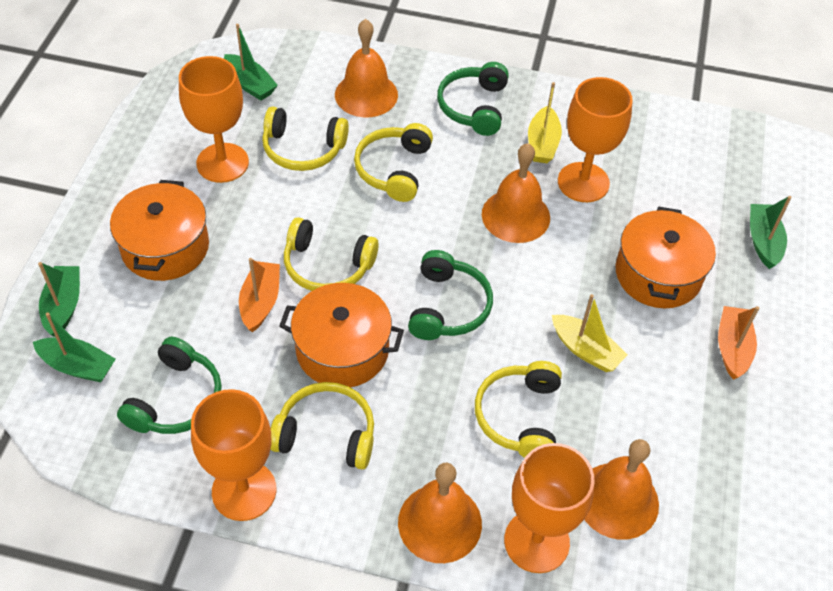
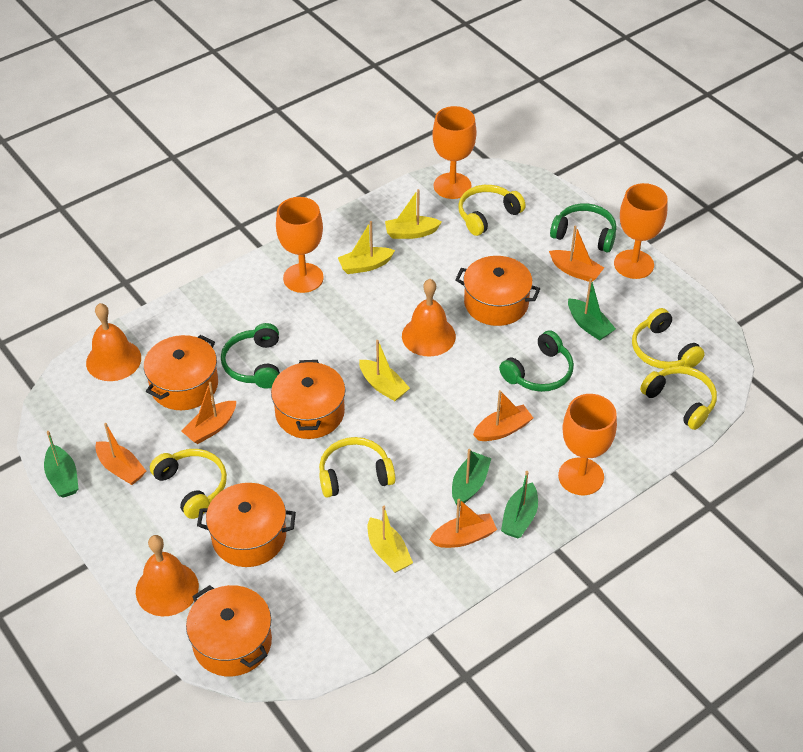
orange bell: [335,19,398,117] [398,463,482,563] [482,143,550,243] [584,439,659,540] = 4 -> [86,303,141,381] [136,535,199,617] [402,279,456,356] = 3
orange boat: [239,258,280,332] [718,306,759,380] = 2 -> [95,423,146,485] [182,382,236,444] [429,499,497,548] [473,390,533,441] [549,225,604,282] = 5
orange pot: [110,180,209,281] [279,283,404,387] [616,206,716,308] = 3 -> [144,335,218,410] [186,585,272,677] [197,483,296,567] [271,360,345,439] [455,256,540,326] = 5
yellow boat: [528,82,562,163] [552,294,628,372] = 2 -> [338,221,395,274] [359,340,410,401] [368,506,413,573] [385,189,442,239] = 4

